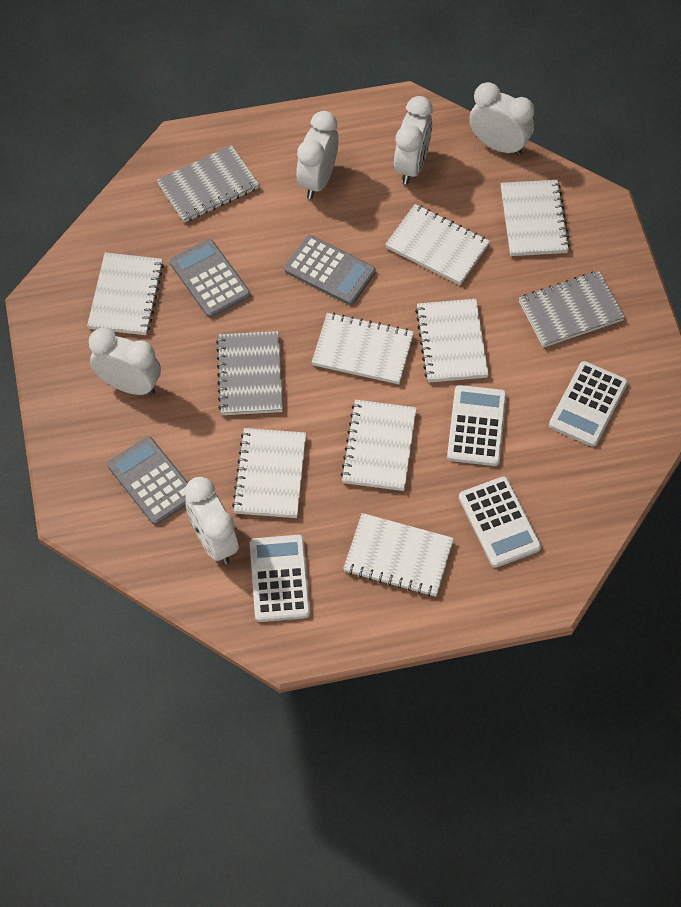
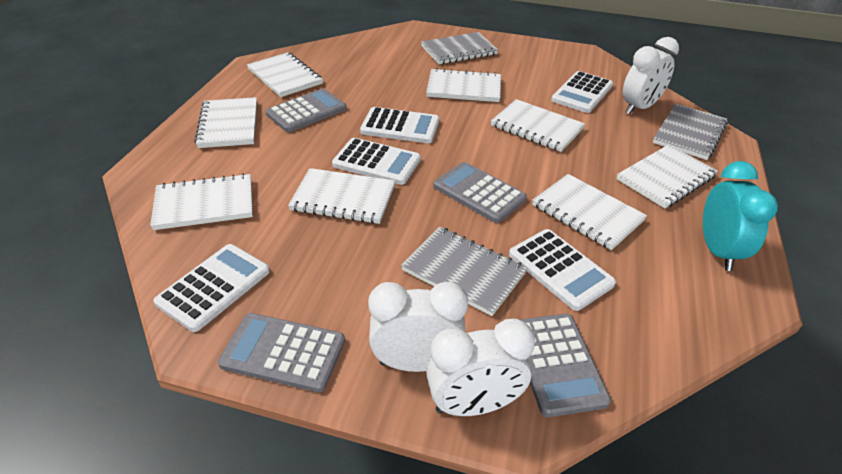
grey calculator: [108,436,188,525] [170,239,250,318] [284,235,376,305] = 3 -> [218,313,345,392] [266,89,347,132] [433,162,527,223] [520,314,611,417] = 4
turquoise clock: none = 0 -> [703,161,778,271] = 1
white calculator: [250,535,310,622] [447,385,507,466] [459,476,541,568] [549,361,628,447] = 4 -> [153,244,270,332] [332,138,421,185] [360,107,439,143] [509,229,616,311] [551,71,613,113] = 5
white clock: [89,328,161,395] [185,477,239,564] [296,111,339,199] [394,96,433,184] [469,82,534,156] = 5 -> [368,282,468,372] [426,319,535,416] [623,37,679,115] = 3

